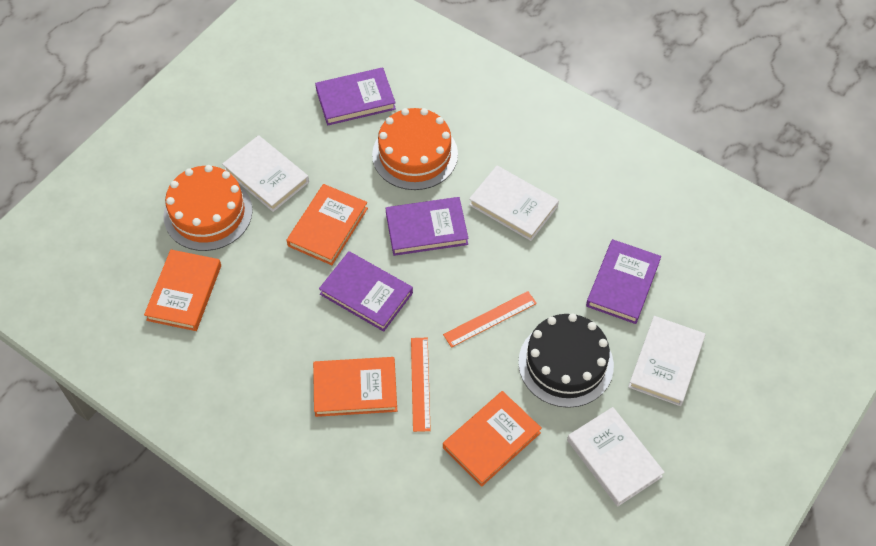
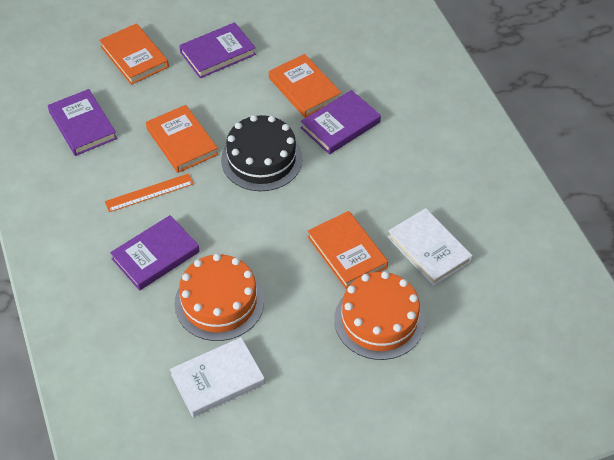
orange ruler: [411,338,431,432] [443,291,537,348] = 2 -> [105,173,194,212] = 1
white book: [222,135,309,212] [469,166,559,241] [567,407,665,506] [628,316,705,406] = 4 -> [170,337,265,417] [388,208,473,286] = 2

